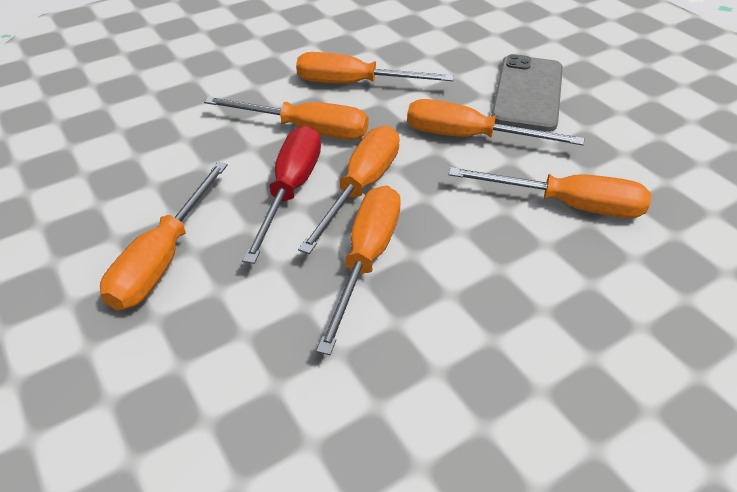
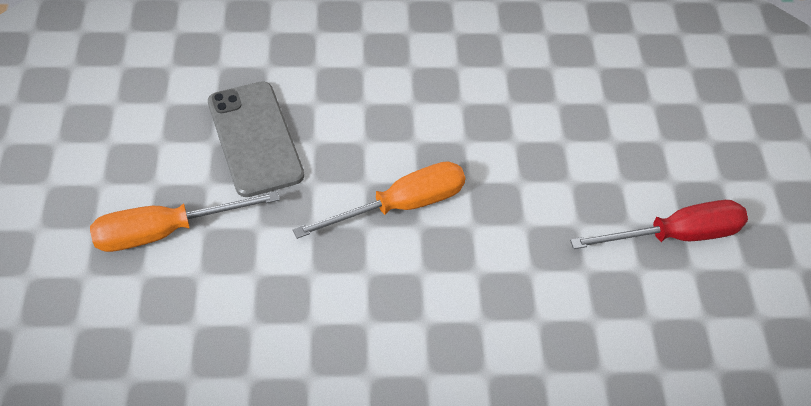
orange screwdriver: [100,162,228,310] [204,97,368,140] [296,52,454,83] [298,125,400,254] [316,185,401,355] [407,99,584,145] [449,167,651,218] = 7 -> [90,191,280,252] [293,161,465,239] = 2

